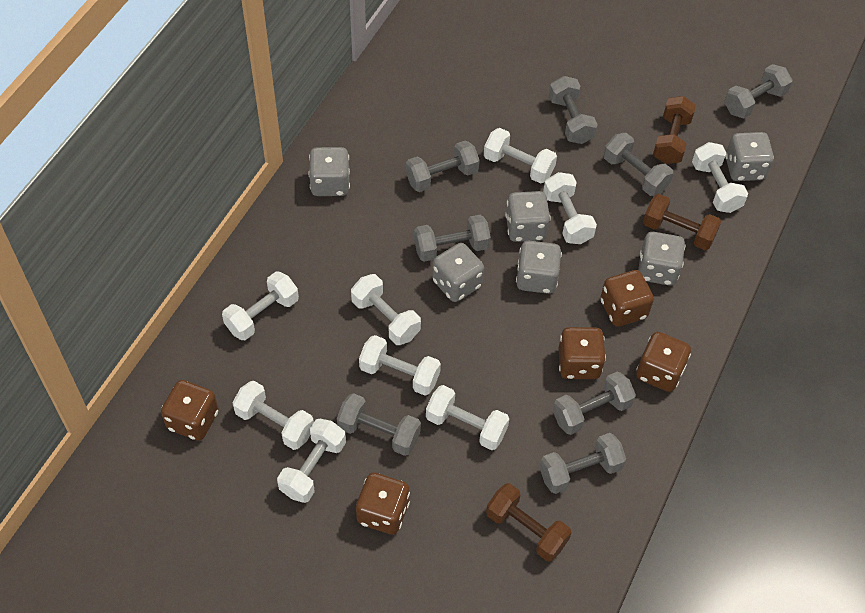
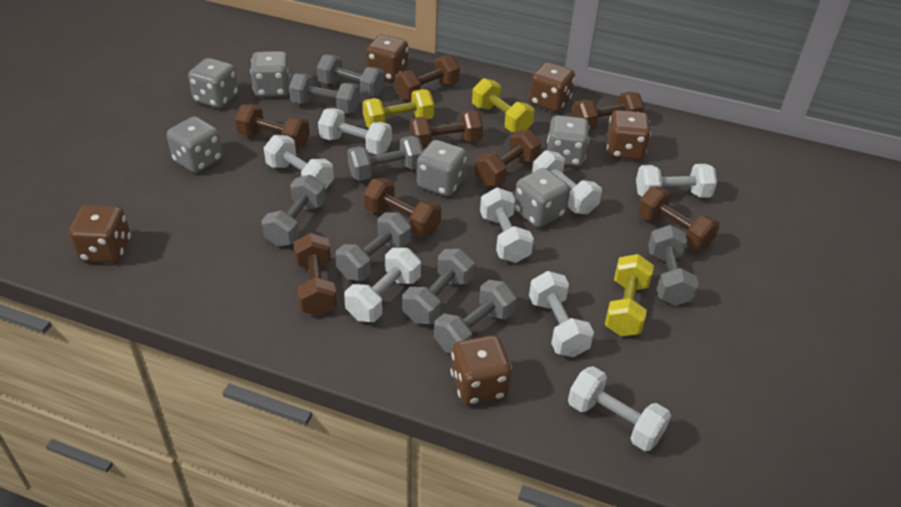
brown dumbbell: [486,483,571,562] [643,194,721,250] [653,96,696,164] = 3 -> [235,104,310,149] [294,233,337,316] [363,178,441,237] [395,55,460,101] [410,110,483,149] [475,130,541,186] [572,92,644,130] [638,187,720,250] = 8
white dumbbell: [222,271,299,340] [232,381,314,450] [277,419,346,503] [351,274,421,345] [359,335,441,396] [426,385,509,450] [484,128,557,184] [543,172,597,244] [692,142,748,213] = 9 -> [264,135,334,190] [318,108,392,155] [344,248,421,322] [480,187,534,263] [529,271,594,357] [532,150,602,214] [568,366,671,451] [636,164,717,198] = 8
yellow dumbbell: none = 0 -> [363,89,434,128] [472,78,535,133] [605,254,654,336] = 3

